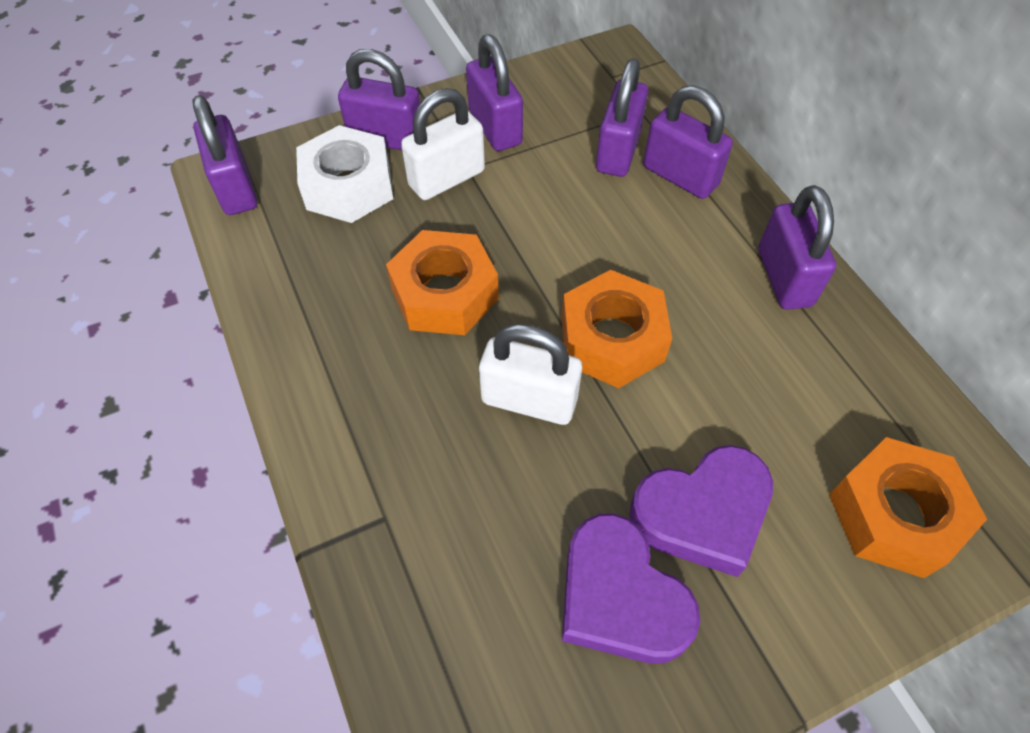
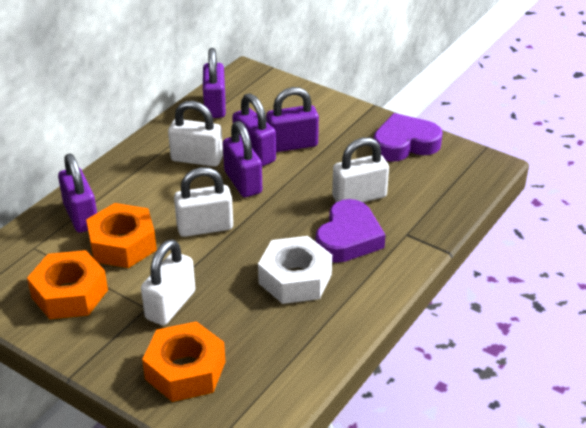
purple padlock: [192,95,257,215] [338,49,420,150] [466,34,523,151] [596,58,648,177] [643,85,733,199] [759,185,836,310] = 6 -> [58,154,97,233] [203,48,226,118] [223,121,262,197] [232,93,276,167] [266,87,319,152] = 5
white padlock: [401,88,485,200] [479,324,582,425] = 2 -> [141,239,195,325] [168,101,223,167] [174,167,233,237] [332,137,389,202] = 4

